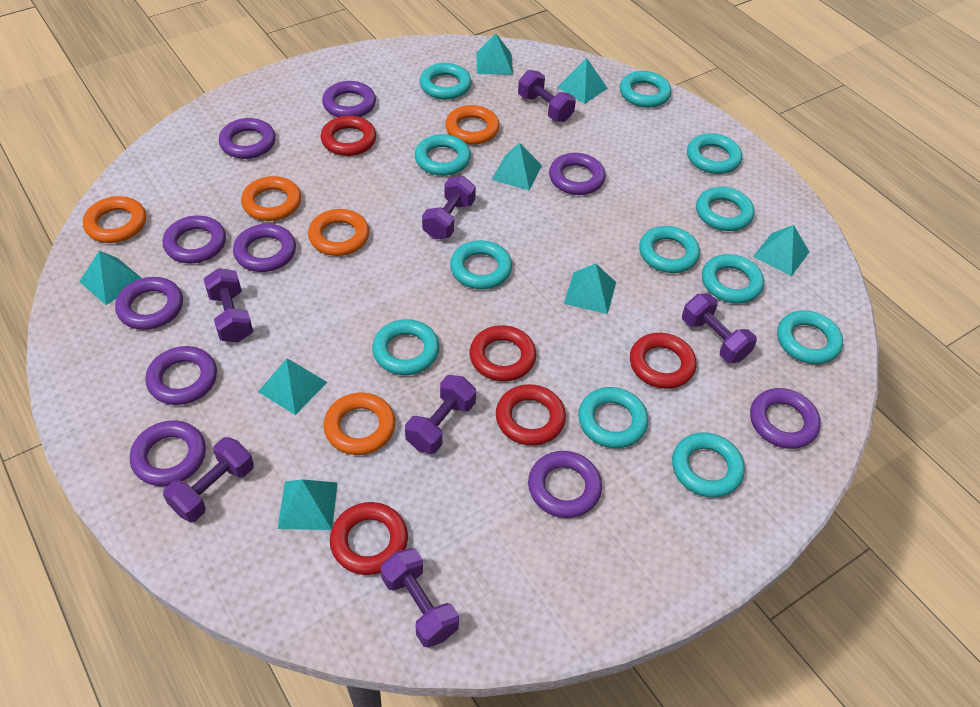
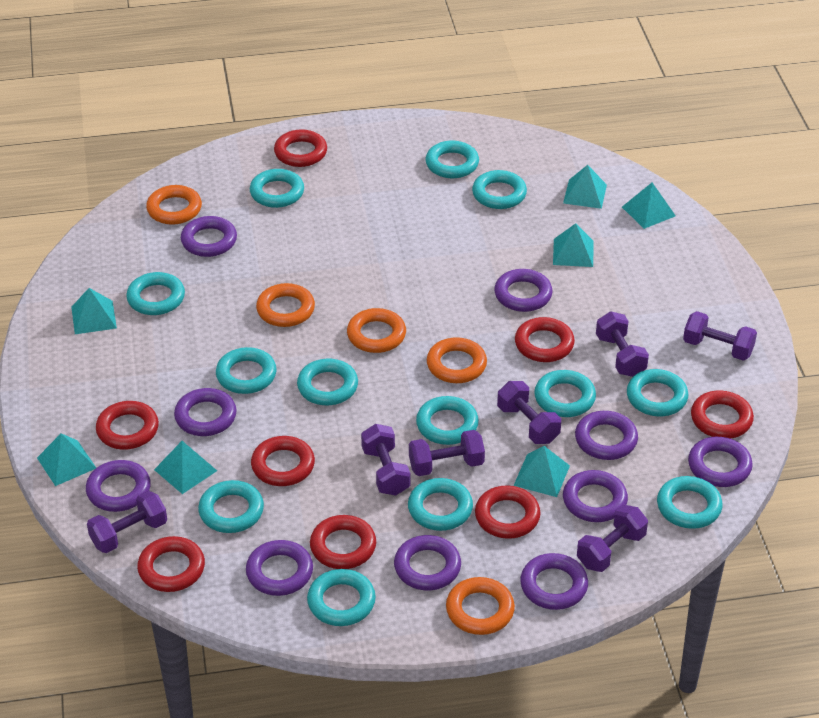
red ring: [321,115,376,156] [330,502,408,575] [470,325,536,381] [496,384,566,446] [630,333,696,389] = 5 -> [96,401,159,450] [137,536,205,592] [251,436,315,486] [274,129,327,167] [310,515,376,569] [475,486,540,539] [515,317,575,362] [691,391,754,439] = 8
turquoise pyramid: [79,251,142,305] [258,358,327,415] [278,479,338,530] [476,34,513,75] [492,142,542,190] [557,58,608,104] [564,264,616,314] [753,225,809,276] = 8 -> [37,433,96,486] [71,288,117,334] [154,441,217,494] [514,446,570,497] [553,223,594,267] [563,165,607,209] [622,183,676,229] = 7
turquoise ring: [372,319,440,375] [415,134,471,176] [420,63,472,100] [450,240,512,289] [578,387,648,448] [620,71,671,108] [639,226,700,273] [672,432,745,498] [687,133,742,174] [696,187,754,231] [702,254,764,304] [777,310,843,364] = 12 -> [126,272,185,315] [198,480,264,533] [216,347,277,394] [250,169,304,208] [297,359,358,405] [307,569,376,626] [408,478,473,531] [416,396,479,445] [425,141,479,178] [472,170,527,209] [534,370,596,417] [627,369,688,416] [657,476,722,529] = 13

